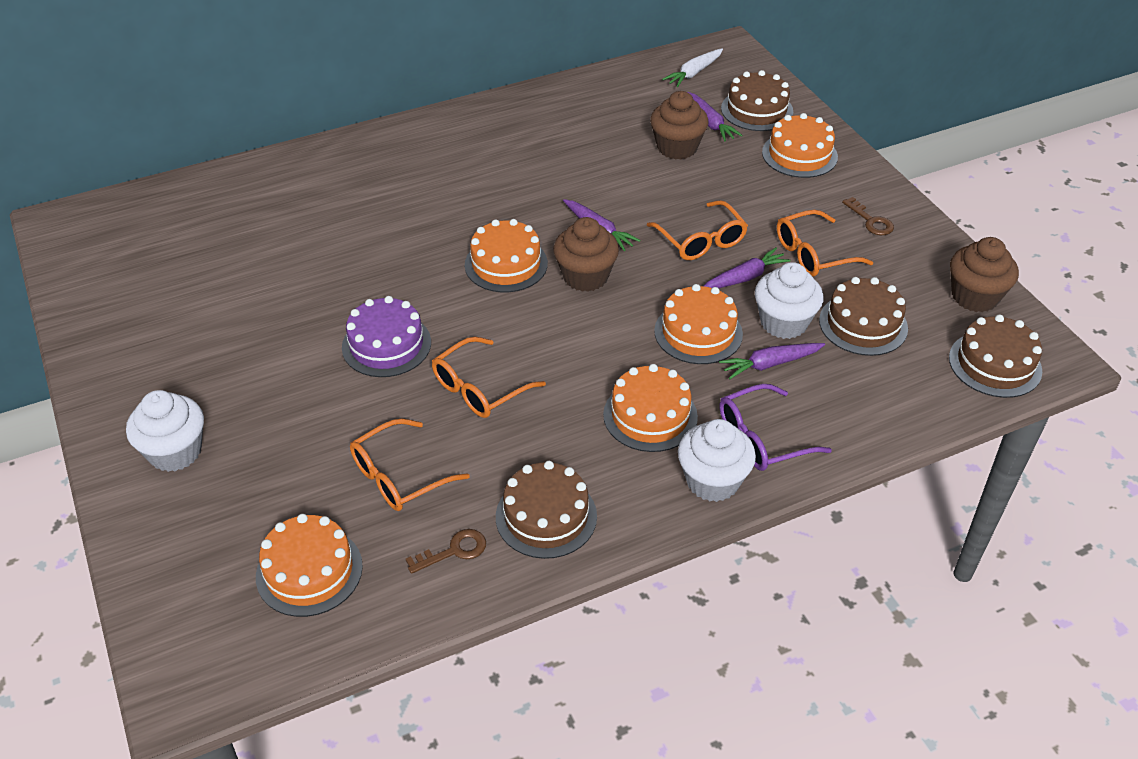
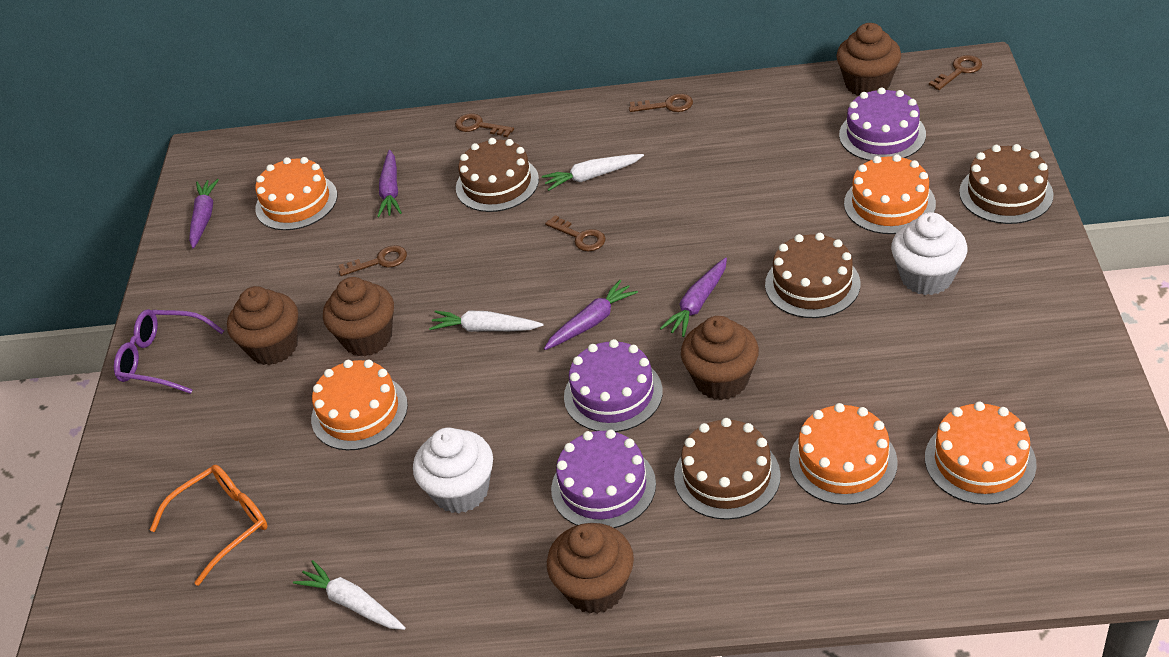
brown cupcake: [553,217,619,292] [650,91,709,160] [950,237,1019,312] = 3 -> [227,286,298,365] [323,277,394,356] [547,523,634,614] [681,316,759,400] [836,23,901,96] = 5
brown key: [406,529,486,574] [842,197,894,235] = 2 -> [339,245,407,276] [455,113,514,137] [545,215,606,252] [629,94,693,112] [929,55,982,90] = 5
orange glasses: [350,419,470,511] [432,337,546,418] [647,200,748,260] [777,210,874,276] = 4 -> [150,465,268,586] = 1
purple cake: [342,296,431,377] = 1 -> [551,429,656,528] [564,339,663,432] [839,87,926,161] = 3
white carrot: [662,48,723,87] = 1 -> [293,560,406,630] [429,310,543,332] [542,154,644,191] = 3
white cupcake: [126,390,204,472] [678,419,756,502] [755,262,823,339] = 3 -> [413,427,493,513] [891,212,967,295] = 2

